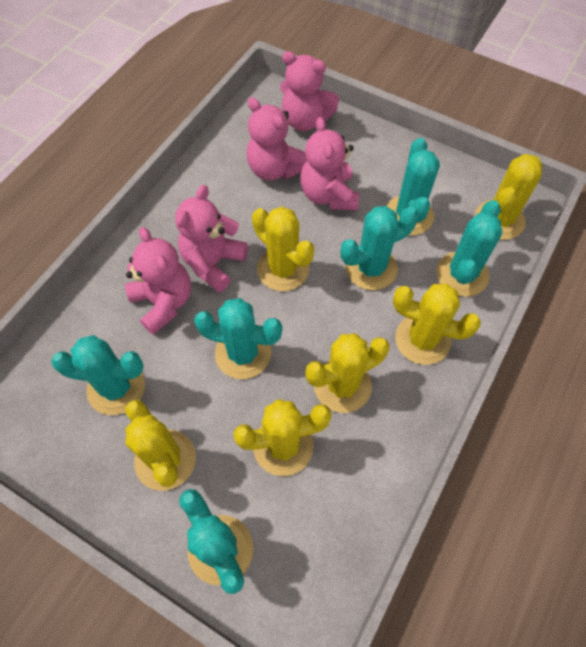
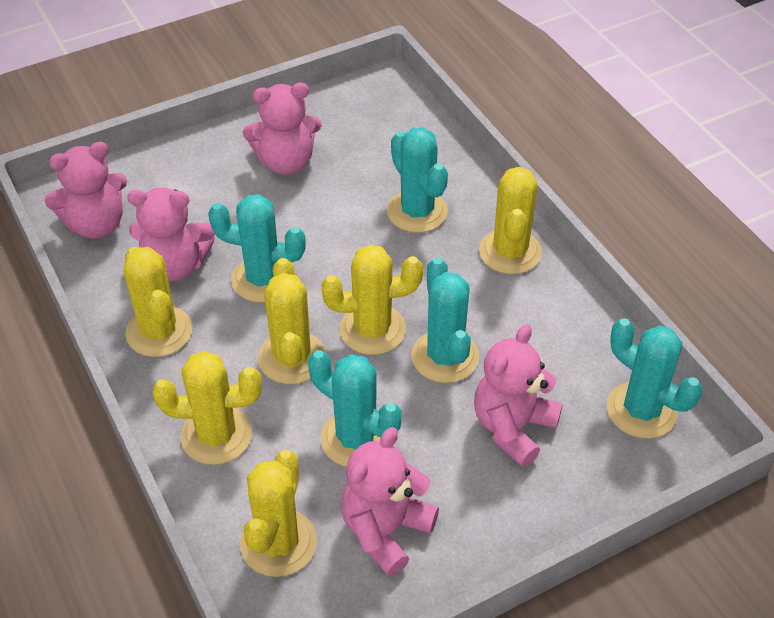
turquoise cactus: [51,335,145,415] [179,489,253,594] [194,298,282,379] [340,206,418,290] [386,138,440,236] [436,200,502,297] = 6 -> [208,194,306,303] [308,350,401,467] [387,127,448,233] [411,257,479,383] [607,318,702,439] = 5

